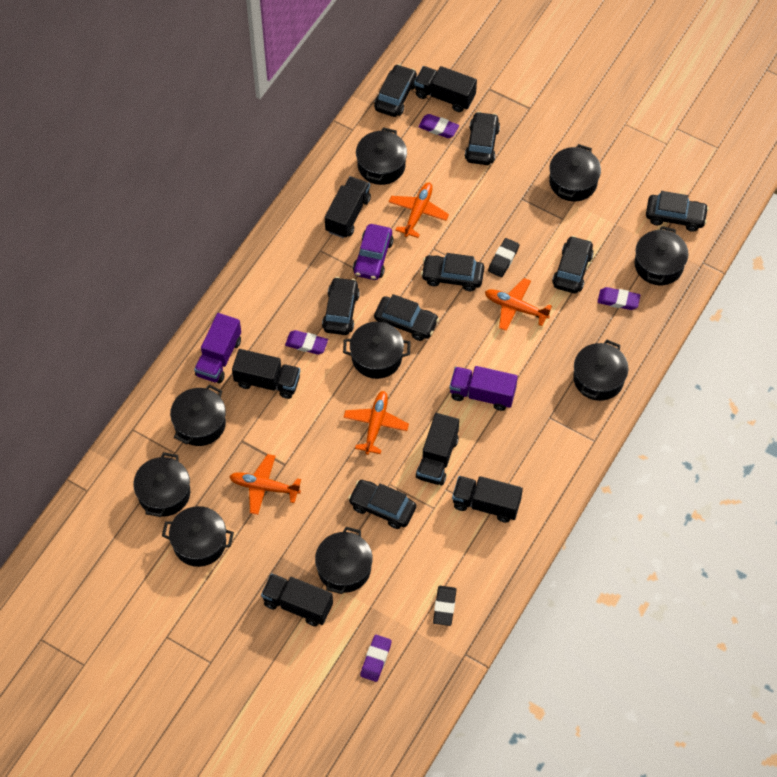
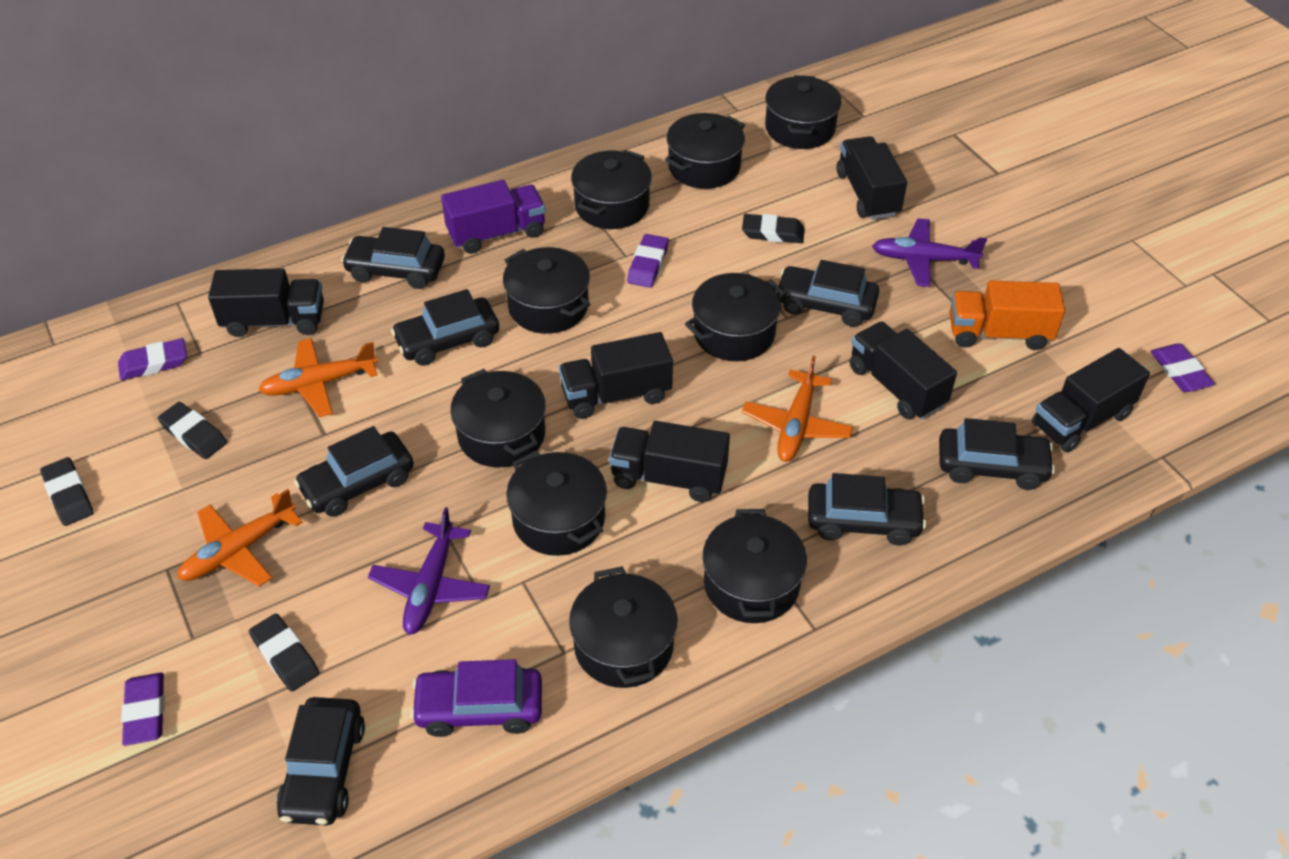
black car: [322,277,360,335] [348,480,416,529] [374,64,417,117] [374,294,439,341] [421,253,484,291] [465,111,500,165] [552,236,594,293] [646,191,709,232] = 8 -> [276,697,365,825] [294,426,414,517] [341,227,445,289] [391,289,499,366] [775,260,879,327] [808,473,926,546] [939,418,1055,490] = 7
black eraser: [433,586,457,626] [488,238,520,277] = 2 -> [40,457,94,526] [158,402,227,459] [249,613,319,692] [742,214,805,243] = 4
orange plane: [229,454,301,515] [343,391,409,455] [389,183,449,238] [485,278,552,331] = 4 -> [177,489,303,587] [258,338,378,417] [742,356,853,462] = 3
orange truck: none = 0 -> [949,281,1065,350] = 1
purple plane: none = 0 -> [368,507,490,635] [872,218,987,287] = 2
purple truck: [194,313,241,383] [449,366,518,411] = 2 -> [441,180,546,254] = 1

